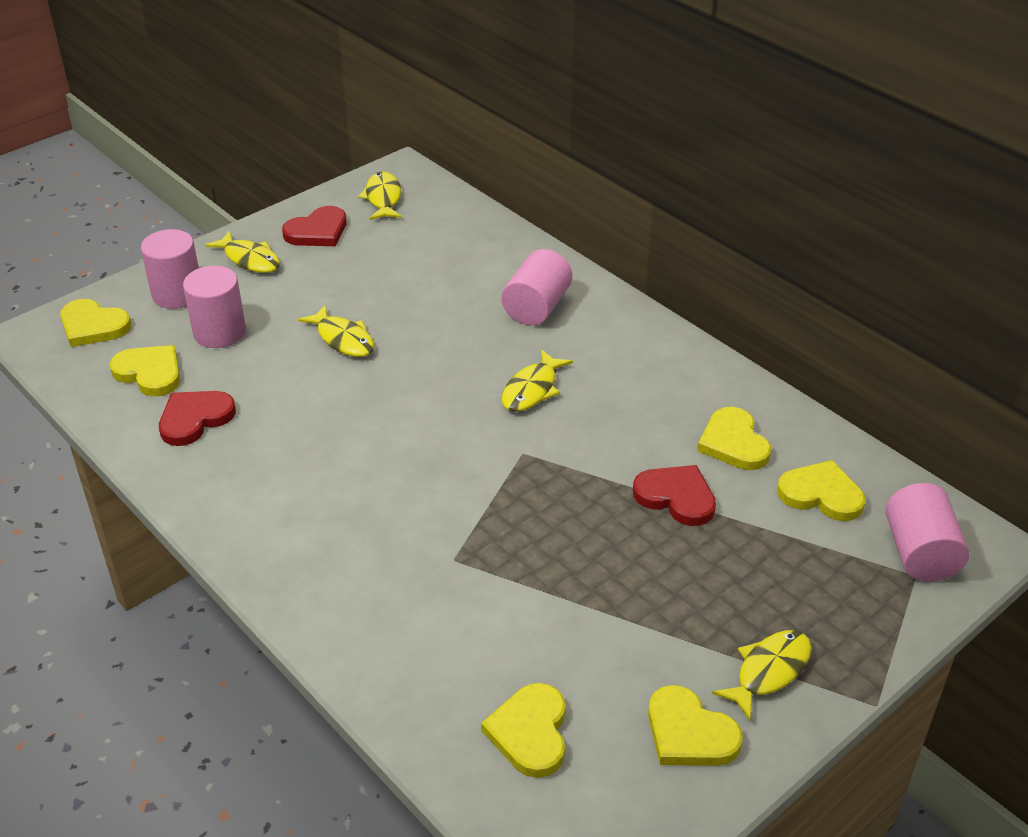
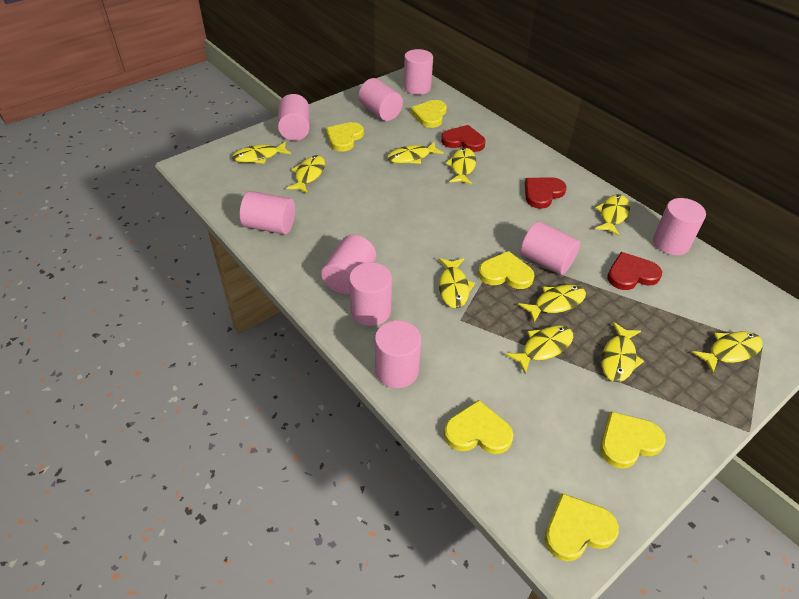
pink cylinder: [141,229,199,309] [183,266,246,348] [501,249,572,326] [885,483,969,582] = 4 -> [240,191,295,235] [278,94,310,141] [321,235,376,295] [349,262,392,326] [359,78,403,121] [375,320,421,388] [404,49,433,95] [520,221,580,275] [653,198,706,255] = 9
yellow fish: [205,230,280,273] [298,305,374,357] [358,171,402,220] [502,349,573,412] [712,630,812,720] = 5 -> [232,141,291,164] [286,155,325,194] [387,142,444,164] [439,258,475,309] [445,148,476,185] [505,325,573,374] [518,285,586,323] [595,194,630,236] [601,322,644,382] [692,331,763,374] = 10

